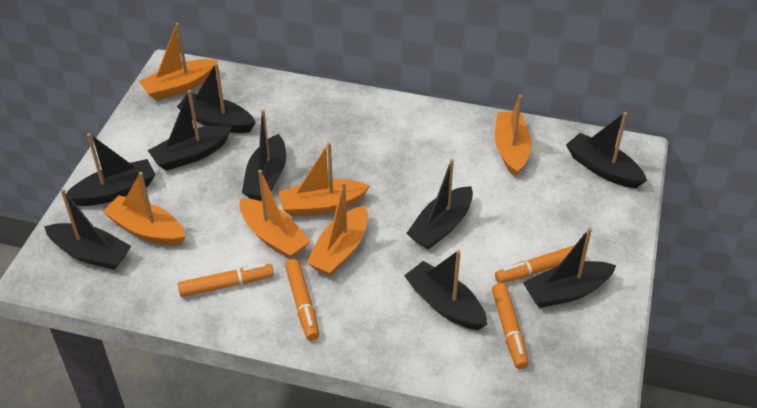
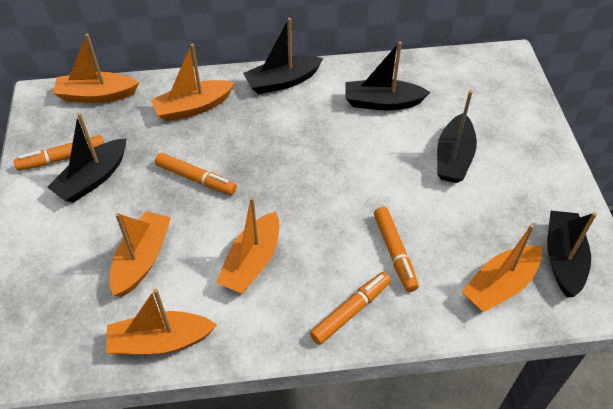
black boat: [44,189,131,270] [67,133,156,206] [148,90,232,171] [177,63,256,133] [242,109,286,201] [404,250,487,330] [407,159,473,249] [523,228,617,308] [566,112,647,188] = 9 -> [47,113,127,203] [243,18,323,94] [346,42,430,110] [437,90,477,183] [547,211,597,298] = 5

